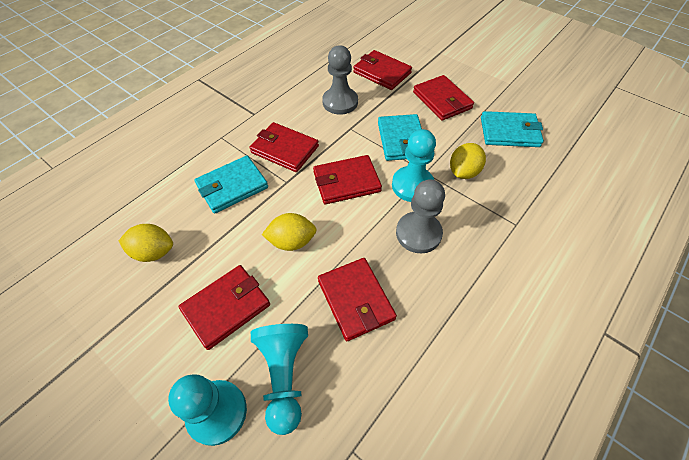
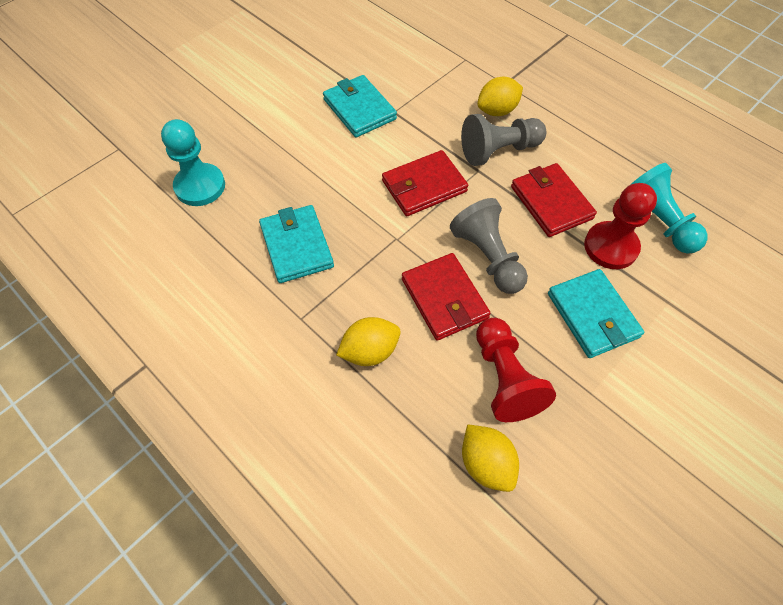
red pawn: none = 0 -> [476,318,556,422] [584,183,657,269] = 2
red wallet: [178,265,270,350] [250,122,319,172] [313,155,382,204] [318,258,397,341] [353,50,412,90] [413,75,474,121] = 6 -> [382,150,468,216] [402,253,491,341] [511,163,597,237] = 3
turquoise pawn: [168,374,247,446] [251,324,308,435] [392,129,436,202] = 3 -> [161,119,225,206] [630,163,708,254] = 2

